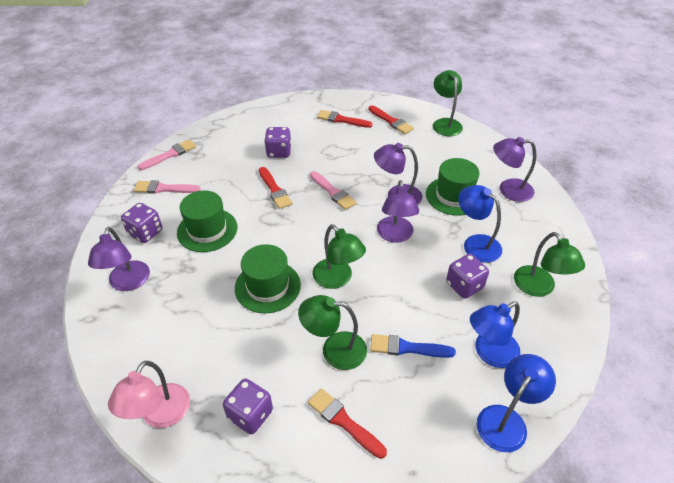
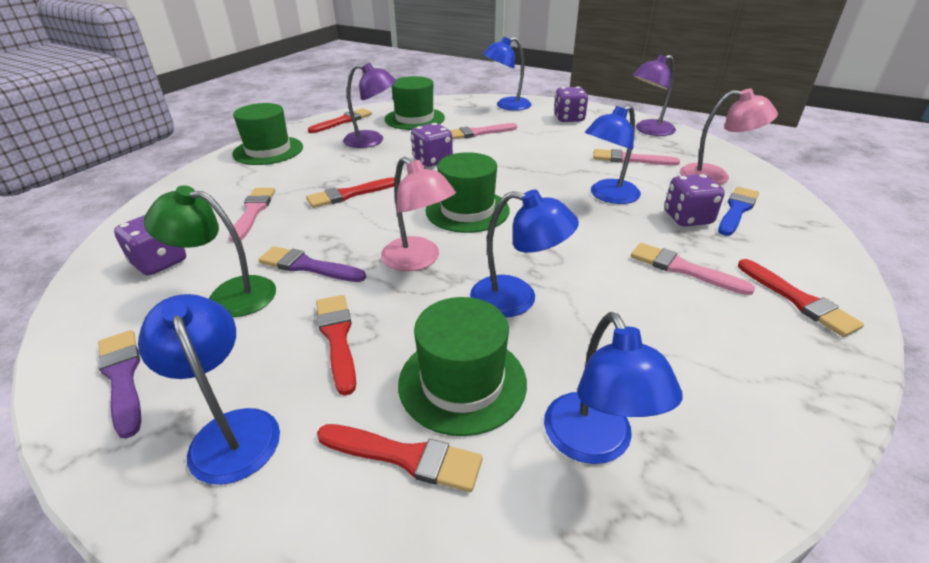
blue lamp: [458,185,502,263] [470,302,520,368] [477,354,556,452] = 3 -> [138,294,280,485] [470,189,579,317] [483,37,532,111] [544,312,683,464] [585,105,641,204] = 5
green hat: [177,190,237,252] [235,244,301,313] [426,158,479,216] = 3 -> [232,103,303,165] [385,76,445,130] [398,297,527,436] [426,152,510,233] = 4
green lamp: [298,295,367,370] [312,224,366,289] [433,70,463,136] [514,232,585,297] = 4 -> [144,185,276,317] = 1
pink brush: [134,180,201,194] [138,140,196,170] [310,171,357,210] = 3 -> [229,188,275,242] [450,123,517,139] [593,149,680,166] [631,243,755,295] = 4
pink lamp: [108,361,190,428] = 1 -> [381,157,456,271] [680,89,778,185] = 2
purple brush: none = 0 -> [98,330,141,439] [258,246,366,282] = 2
purple lamp: [88,227,150,291] [374,143,422,205] [377,180,419,243] [493,137,536,202] = 4 -> [343,63,397,148] [632,55,676,136] = 2
red brush: [259,167,293,209] [308,388,387,459] [317,110,373,128] [368,105,414,134] = 4 -> [306,177,395,208] [308,108,372,133] [316,295,356,396] [317,424,482,492] [738,259,864,337] = 5

